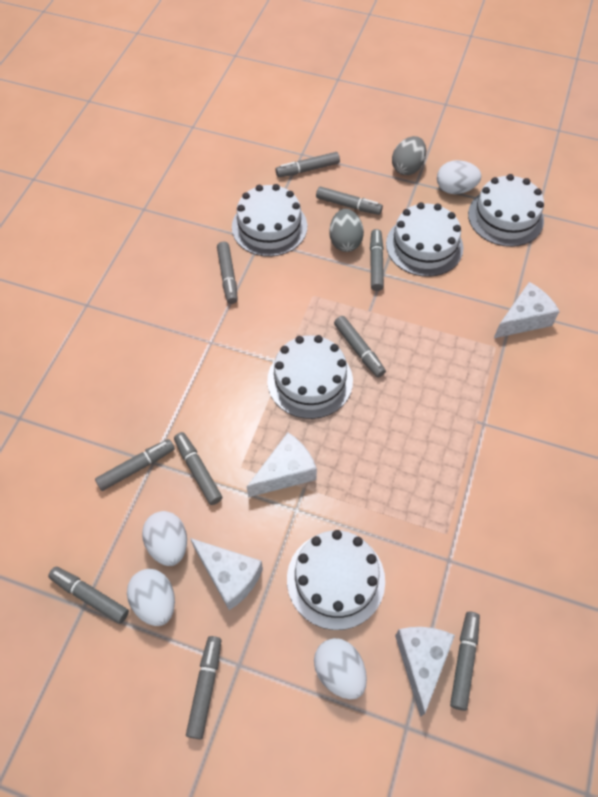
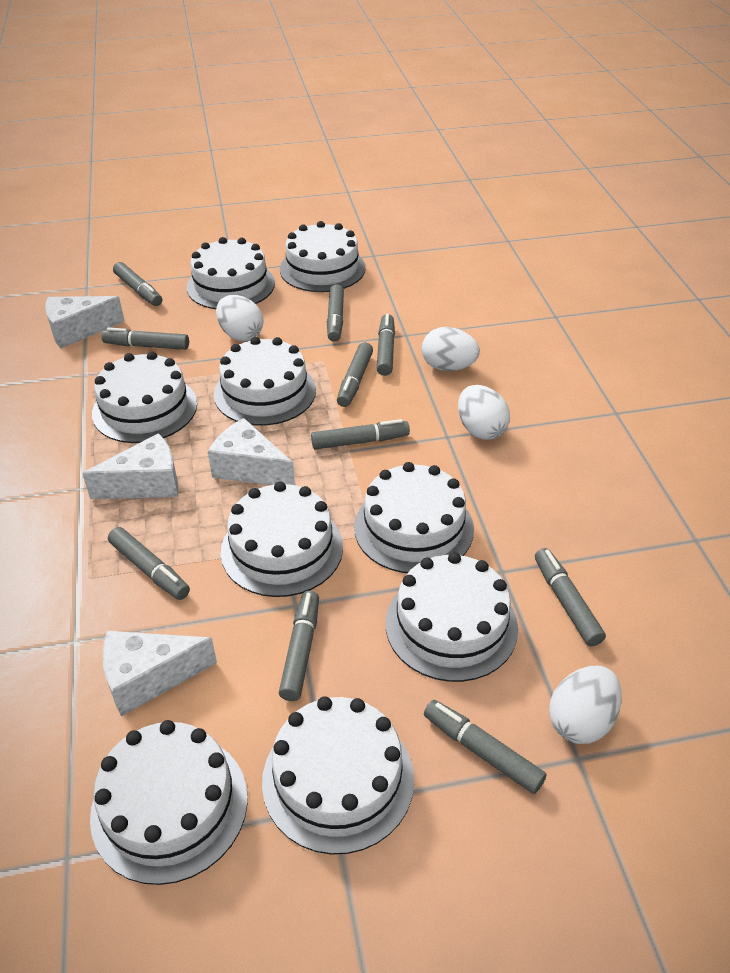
grey egg: [329,209,364,252] [392,136,426,175] = 2 -> none = 0
white cake: [232,184,307,257] [267,335,353,419] [287,530,385,630] [386,202,463,277] [468,174,544,247] = 5 -> [90,720,248,885] [92,352,197,443] [187,237,275,309] [214,337,316,426] [221,481,343,597] [262,696,414,855] [280,221,366,292] [354,462,474,573] [386,552,518,682] = 9

